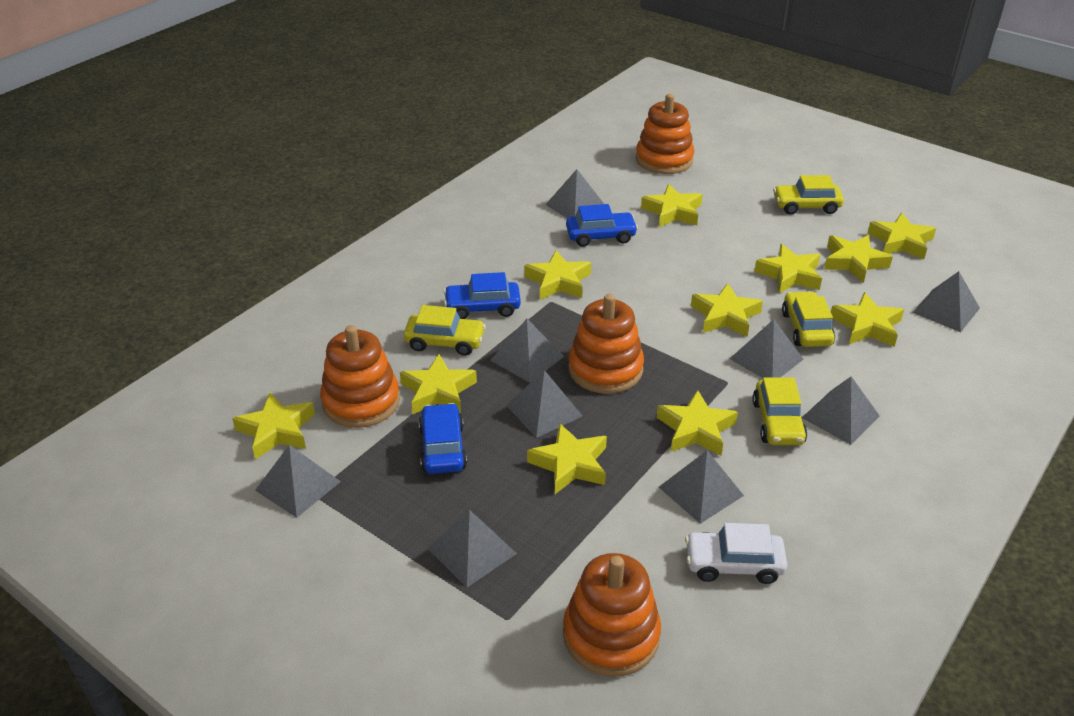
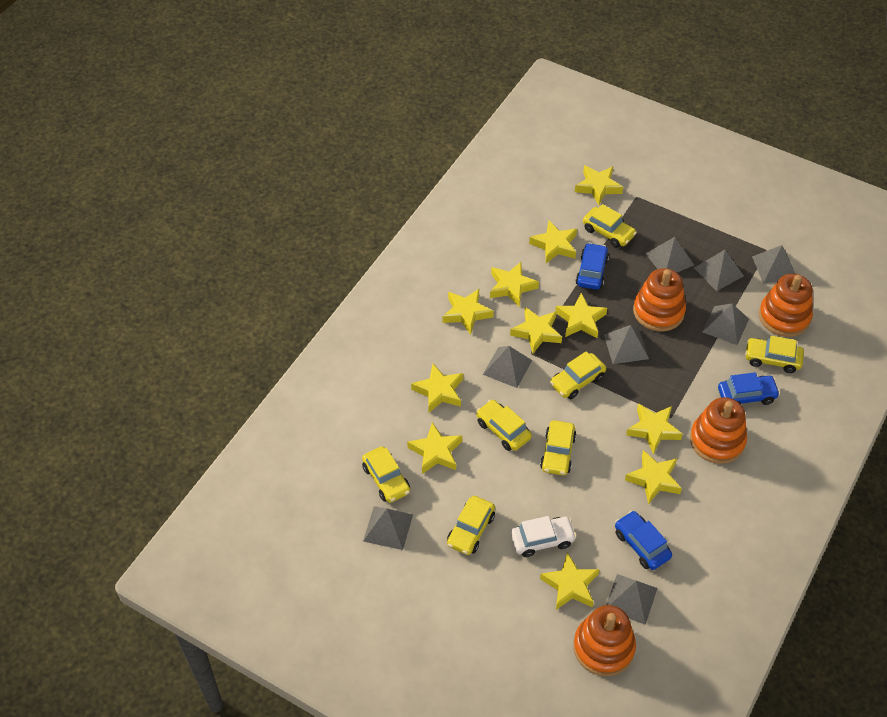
grey pyramid: [255,445,341,518] [428,510,517,587] [490,319,564,383] [506,370,582,438] [545,169,604,218] [659,450,744,524] [730,319,804,378] [802,376,880,445] [913,271,980,332] = 9 -> [363,506,413,550] [483,346,532,388] [604,325,649,364] [606,574,657,625] [645,237,694,272] [694,250,744,291] [702,304,749,345] [752,245,795,284] = 8
yellow car: [404,305,486,356] [752,377,807,445] [773,175,844,215] [782,291,835,347] = 4 -> [362,446,410,503] [447,496,495,555] [476,400,532,451] [540,420,576,475] [550,351,606,399] [583,204,637,248] [745,336,804,373] = 7

